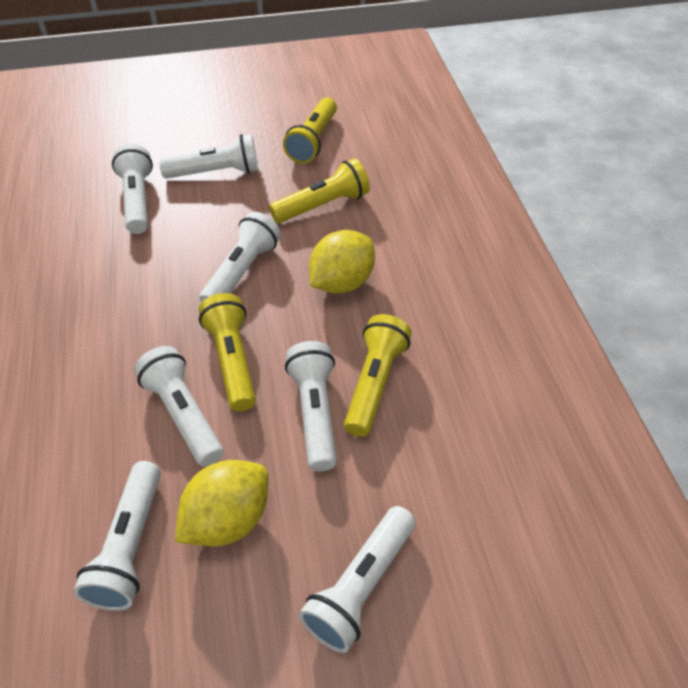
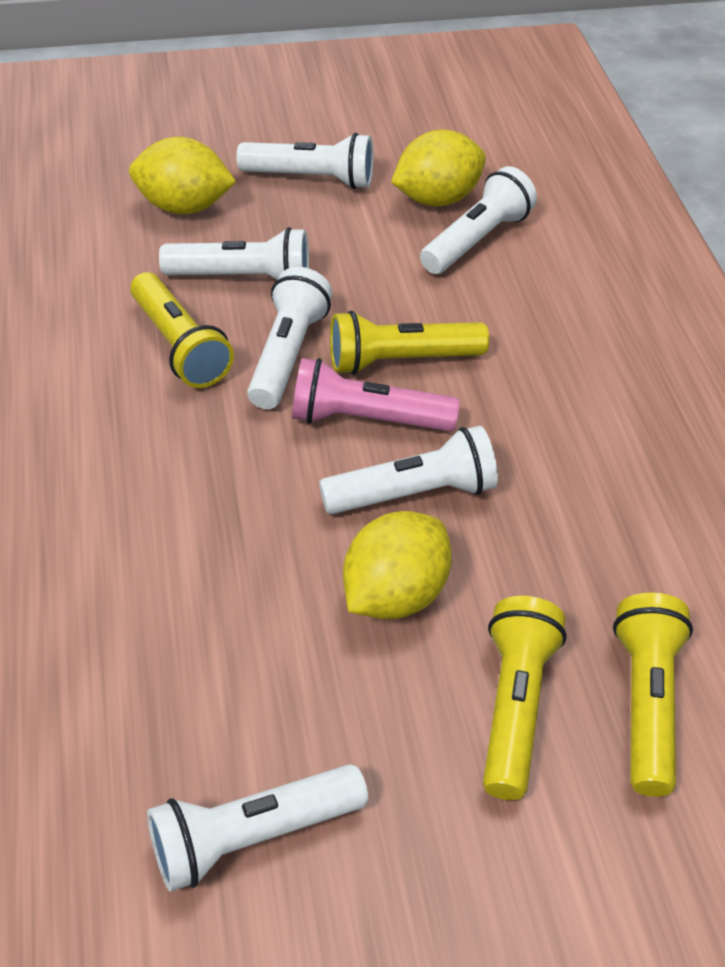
pink flashlight: none = 0 -> [292,358,460,431] = 1
white flashlight: [74,461,161,611] [112,144,153,234] [134,346,223,467] [159,134,259,179] [199,212,281,303] [285,341,337,471] [299,506,415,653] = 7 -> [147,764,368,892] [159,227,309,280] [236,133,373,189] [247,267,332,409] [319,426,498,514] [420,166,537,274] = 6
yellow lemon: [175,460,268,547] [309,230,375,294] = 2 -> [129,137,236,214] [343,511,452,619] [391,130,486,206] = 3

